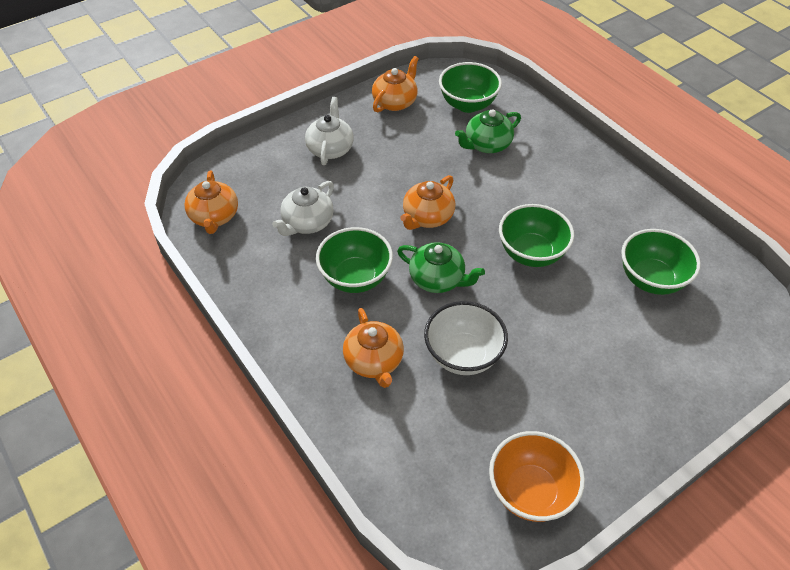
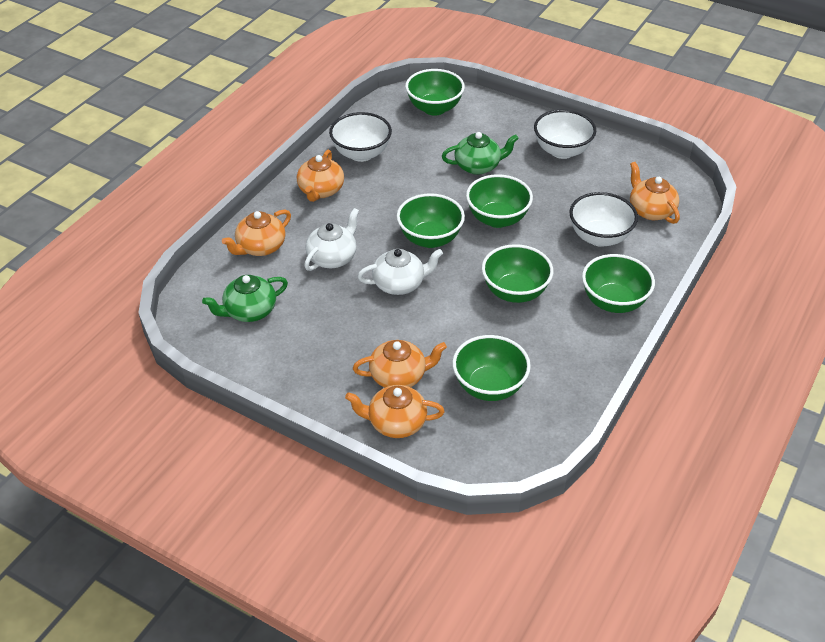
green bowl: [316,227,393,293] [439,62,502,113] [499,204,574,267] [621,229,701,295] = 4 -> [397,193,465,248] [405,69,465,115] [452,335,531,401] [466,174,533,228] [482,244,553,303] [582,254,655,313] = 6
orange bowl: [489,431,585,522] = 1 -> none = 0
orange teapot: [184,171,238,234] [343,308,404,388] [372,56,419,113] [400,175,455,230] = 4 -> [222,210,291,256] [297,150,344,202] [345,385,445,438] [353,340,447,388] [630,162,680,224] = 5
white bowl: [424,301,508,375] = 1 -> [329,112,392,162] [534,110,596,159] [569,192,638,247] = 3

